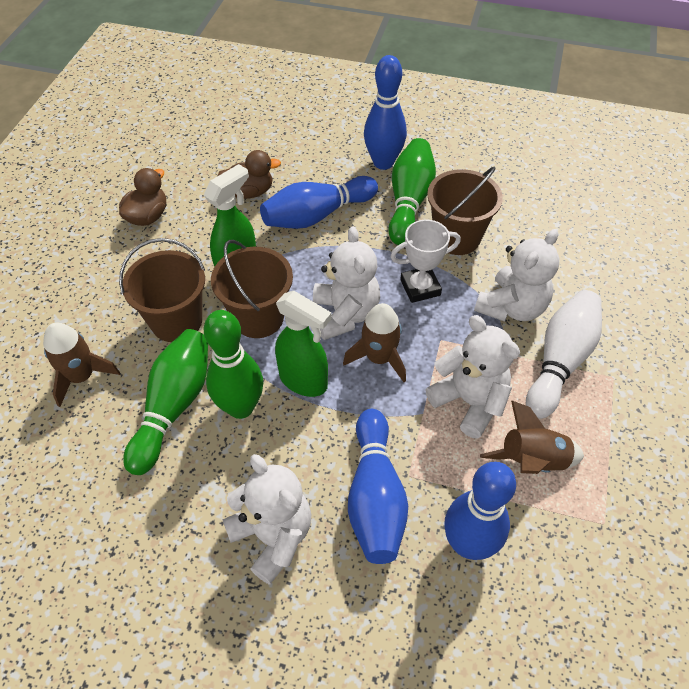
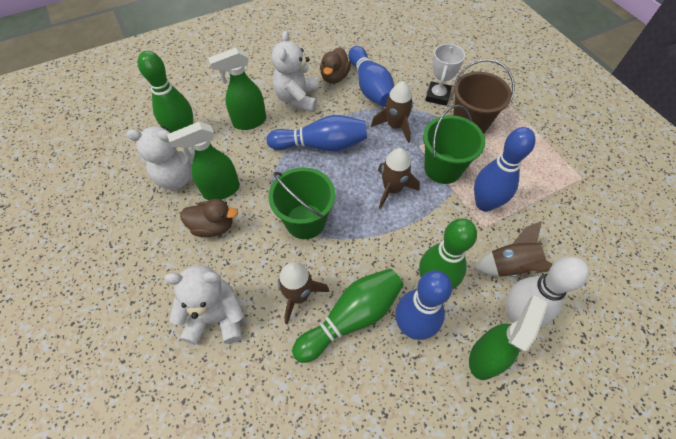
brown bucket: [119,238,205,342] [211,240,293,338] [427,166,503,255] = 3 -> [453,59,515,134] = 1
brown rocket: [43,323,120,407] [343,303,406,382] [480,401,584,474] = 3 -> [278,262,329,325] [371,81,413,143] [378,148,420,209] [475,221,553,277] = 4
green bucket: none = 0 -> [268,167,335,239] [423,105,485,184] = 2
green spray bottle: [204,164,256,267] [275,291,332,397] = 2 -> [167,122,240,200] [208,48,266,130] [469,295,548,380] = 3
white teddy bear: [222,454,311,585] [313,226,380,340] [425,315,520,439] [474,229,559,322] = 4 -> [126,126,195,190] [164,265,244,345] [272,30,318,112] = 3

